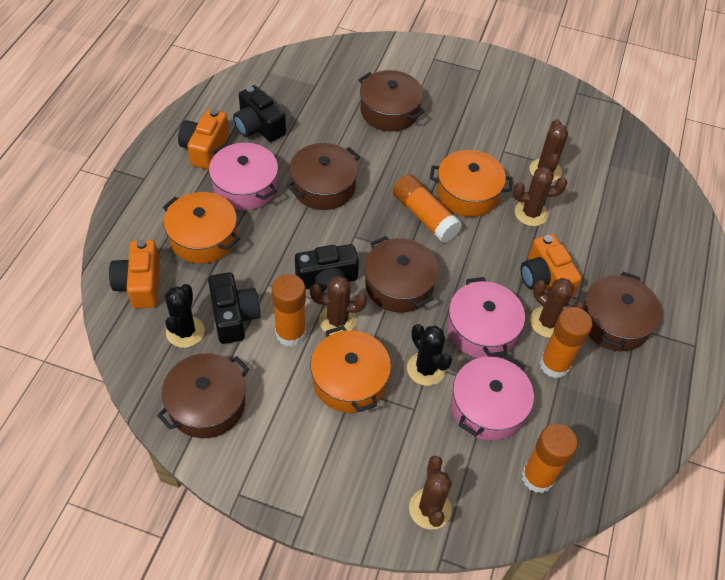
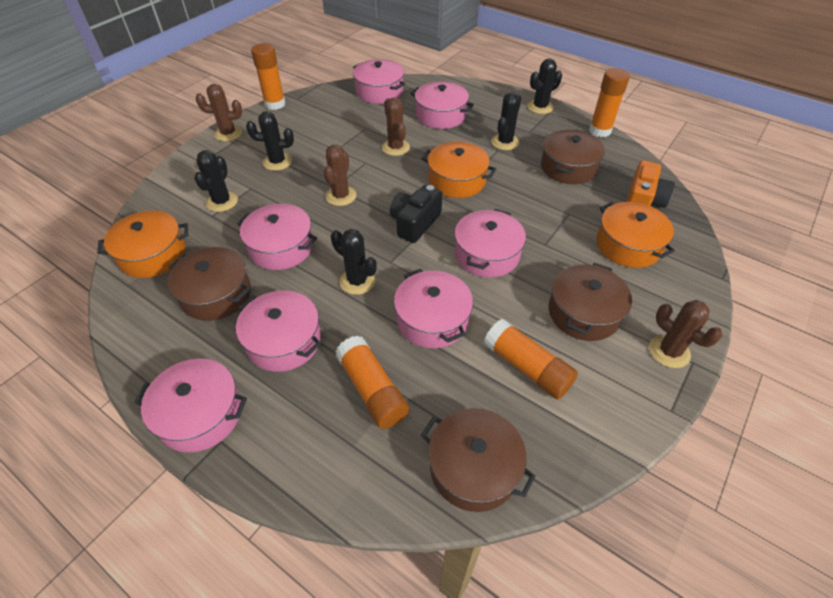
black cactus: [165,284,205,348] [407,324,452,386] = 2 -> [194,150,238,212] [246,111,294,171] [331,229,377,295] [491,92,521,150] [528,58,562,114] = 5
black camera: [208,272,261,344] [233,85,286,142] [295,244,359,293] = 3 -> [390,185,442,243] = 1
brown cactus: [310,276,367,335] [409,456,452,530] [513,167,567,226] [530,119,568,182] [530,278,585,338] = 5 -> [196,84,242,141] [324,145,357,206] [382,97,410,156] [649,300,722,368] = 4
brown pot: [157,353,249,438] [286,143,360,210] [359,70,425,131] [365,236,439,313] [584,272,661,351] = 5 -> [168,247,251,321] [421,408,536,512] [541,130,605,184] [549,263,632,341] = 4
orange camera: [109,240,160,308] [178,109,229,169] [520,234,582,296] = 3 -> [626,160,675,208] = 1
pink pot: [209,143,278,210] [447,277,525,358] [451,355,534,441] = 3 -> [134,359,247,452] [236,290,321,372] [237,204,317,270] [353,59,405,104] [394,269,473,348] [410,81,474,129] [454,209,526,278] = 7

